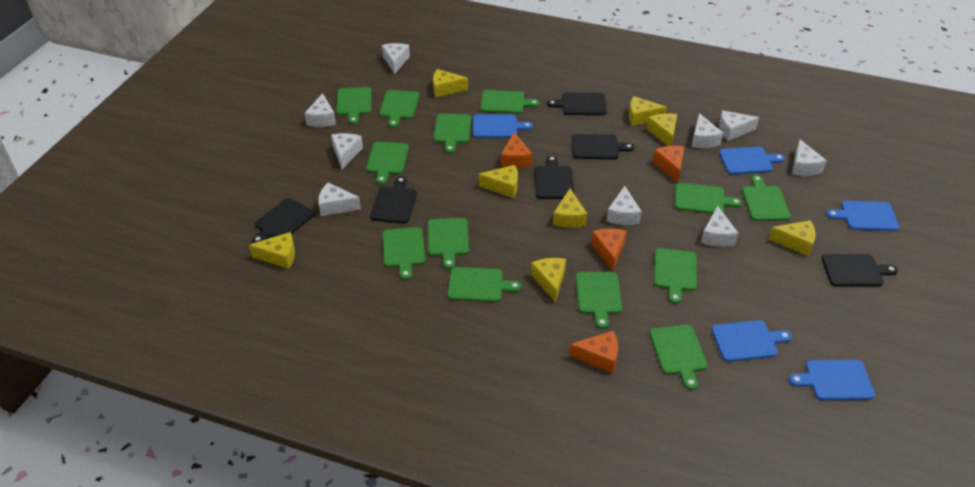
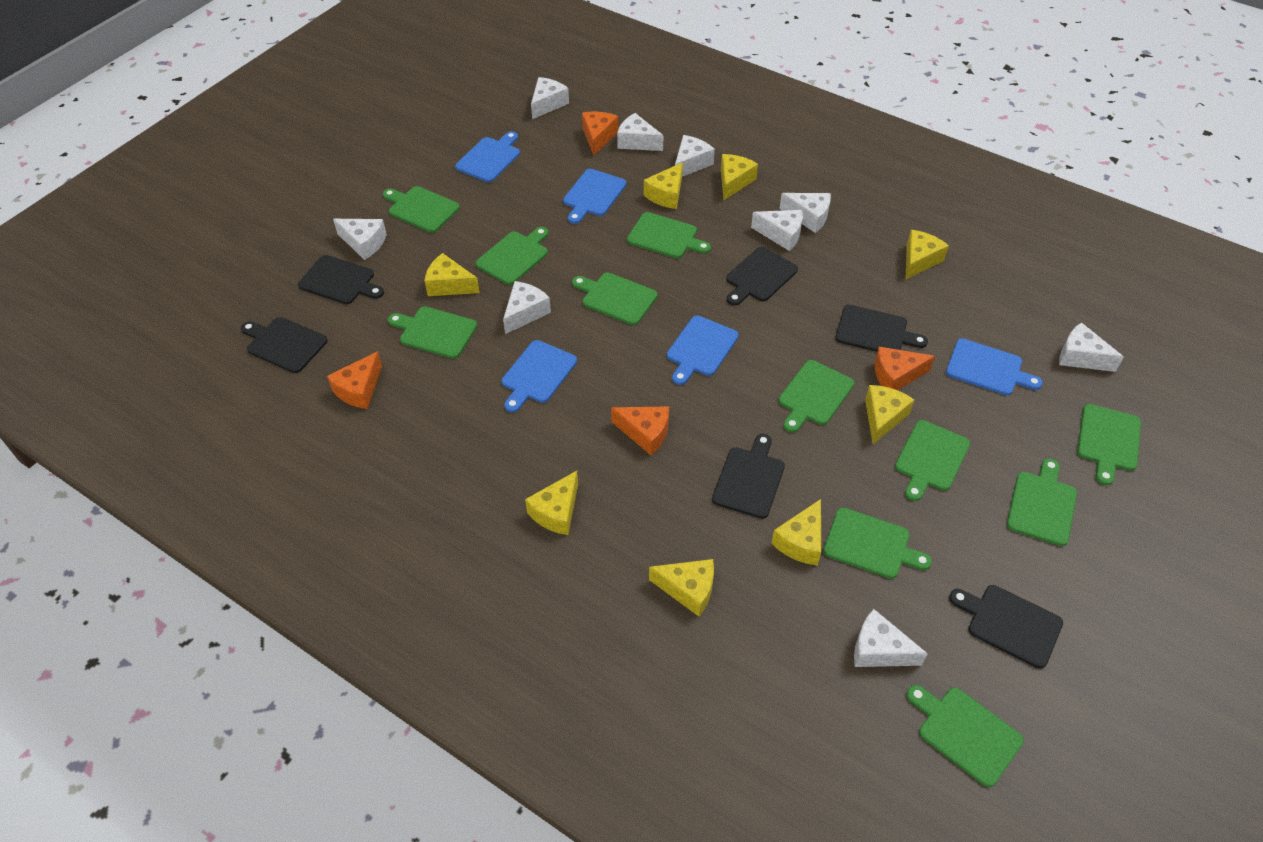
green cutting board: [336,87,372,124] [366,142,409,185] [379,90,419,128] [382,227,426,280] [428,218,469,269] [433,113,472,153] [448,267,522,302] [480,90,539,114] [575,272,622,329] [650,325,708,390] [654,248,697,304] [675,183,742,214] [742,175,791,221] = 13 -> [383,186,460,233] [388,306,477,359] [476,227,549,285] [572,272,658,325] [627,212,711,258] [779,360,854,433] [823,508,932,579] [895,420,970,501] [907,685,1024,787] [1007,458,1077,546] [1077,404,1141,485] = 11

